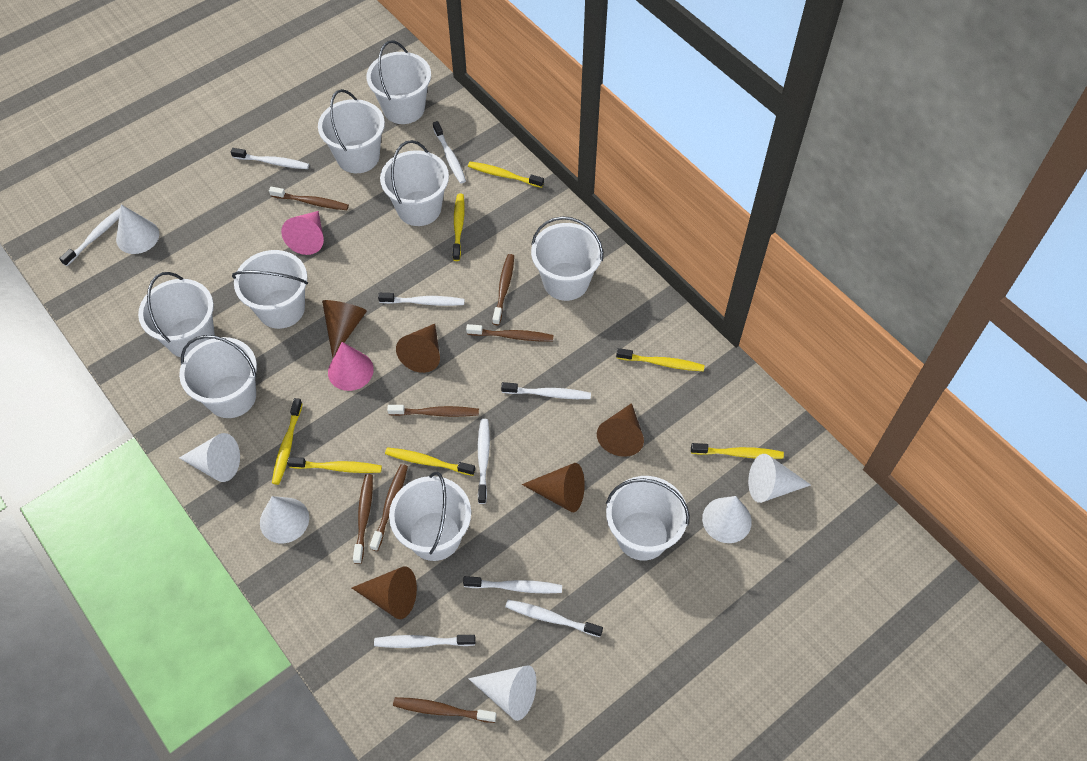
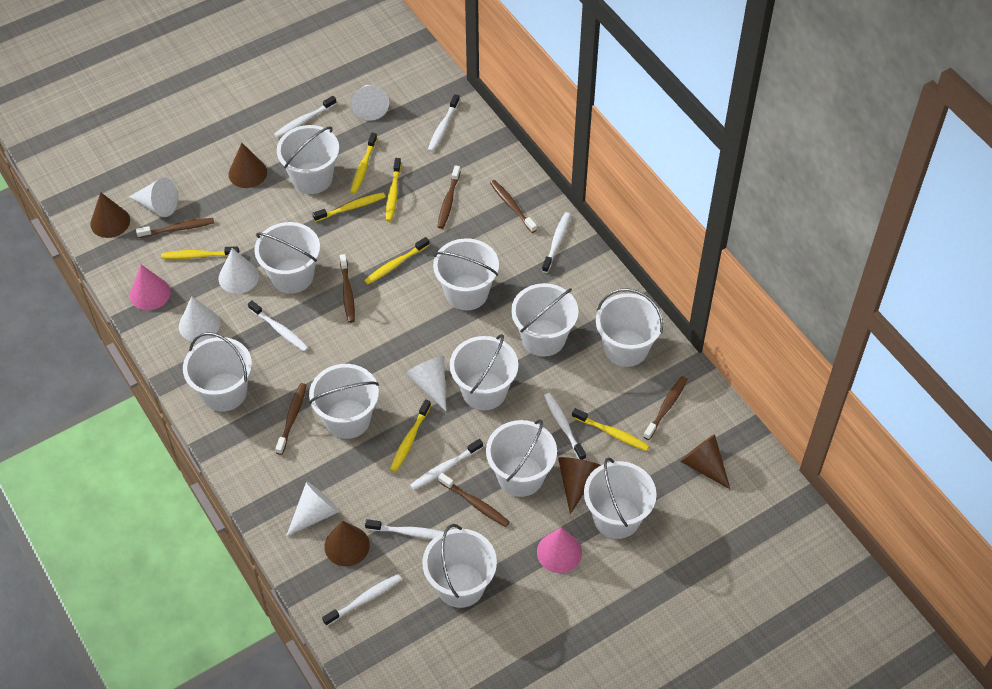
white bucket: [138,272,215,358] [179,335,257,418] [232,250,308,329] [318,89,385,173] [367,40,431,124] [380,140,449,226] [389,472,471,561] [531,216,603,301] [606,476,689,561] = 9 -> [183,332,252,412] [254,222,320,294] [277,125,339,194] [309,364,379,439] [422,524,497,608] [433,238,499,310] [450,334,518,411] [486,419,557,497] [511,283,579,357] [584,457,657,539] [596,288,663,367] = 11
white toothbrush: [59,208,120,266] [231,148,309,169] [374,635,476,648] [378,293,465,306] [433,121,466,184] [463,576,562,594] [478,419,490,504] [501,382,591,399] [505,600,603,637] = 9 -> [248,300,309,352] [274,96,337,138] [322,574,402,626] [365,519,443,539] [410,439,483,490] [428,94,460,152] [542,212,571,273] [544,393,586,460] = 8

